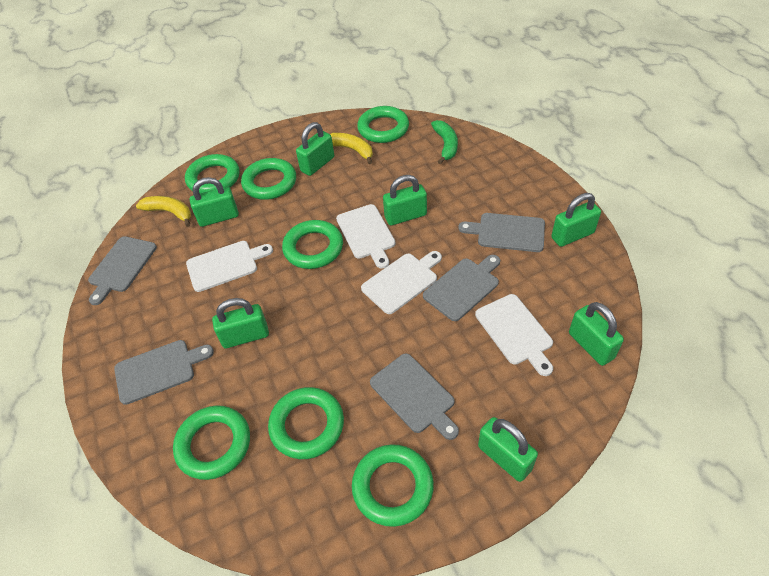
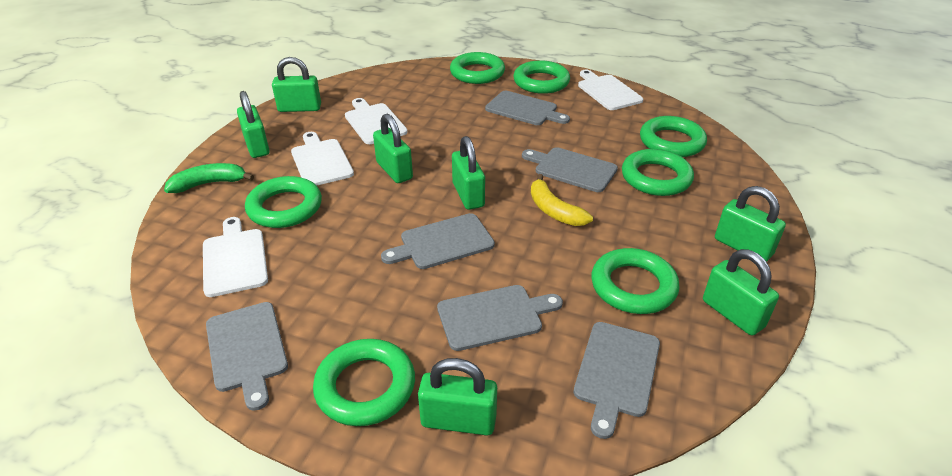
grey cutting board: [88,236,157,305] [114,340,214,405] [370,353,459,440] [423,255,500,321] [458,213,545,252] = 5 -> [206,302,288,411] [381,213,495,269] [437,285,563,351] [485,91,570,125] [522,147,618,192] [574,322,660,439] = 6
yellow banana: [136,196,191,227] [330,133,373,164] = 2 -> [531,174,593,226] = 1

